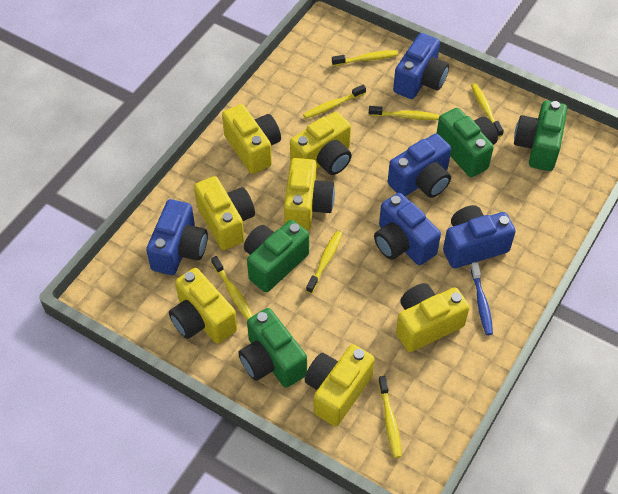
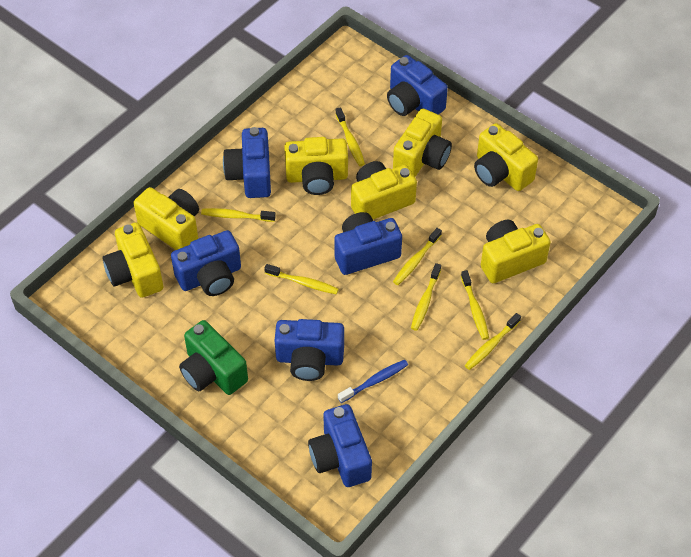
blue camera: [146,199,208,275] [374,193,441,265] [388,133,451,198] [393,33,449,99] [443,205,516,268] = 5 -> [171,230,241,296] [223,127,271,198] [275,319,344,381] [308,404,372,487] [334,212,402,275] [387,55,448,116] = 6
green camera: [238,308,307,388] [244,220,309,292] [436,108,498,177] [514,101,567,171] = 4 -> [179,320,248,395] = 1

